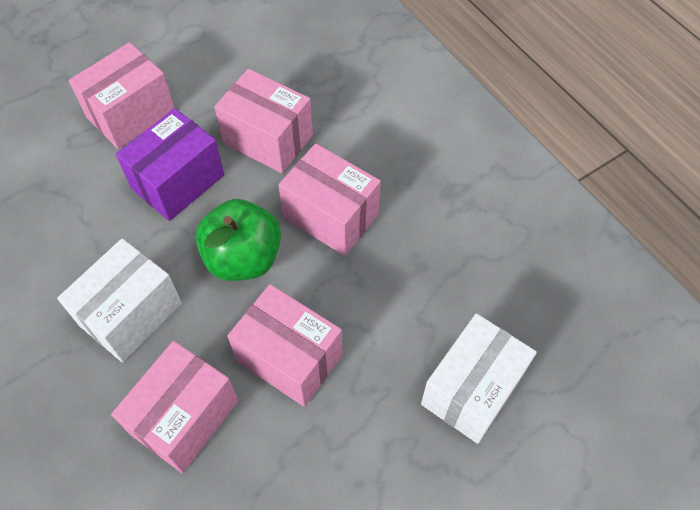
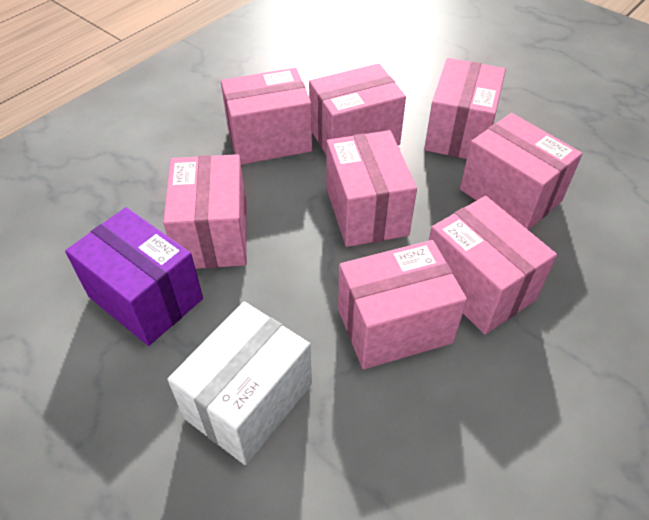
green apple: [195,199,281,281] = 1 -> none = 0
pink box: [69,42,175,149] [111,341,238,473] [214,69,313,173] [227,284,342,407] [278,143,381,256] = 5 -> [163,154,247,269] [221,68,312,165] [309,63,406,156] [326,130,417,247] [338,240,467,369] [424,58,506,159] [429,196,557,334] [460,113,583,230] = 8
white box: [57,239,182,362] [421,313,537,444] = 2 -> [168,301,312,465] = 1

